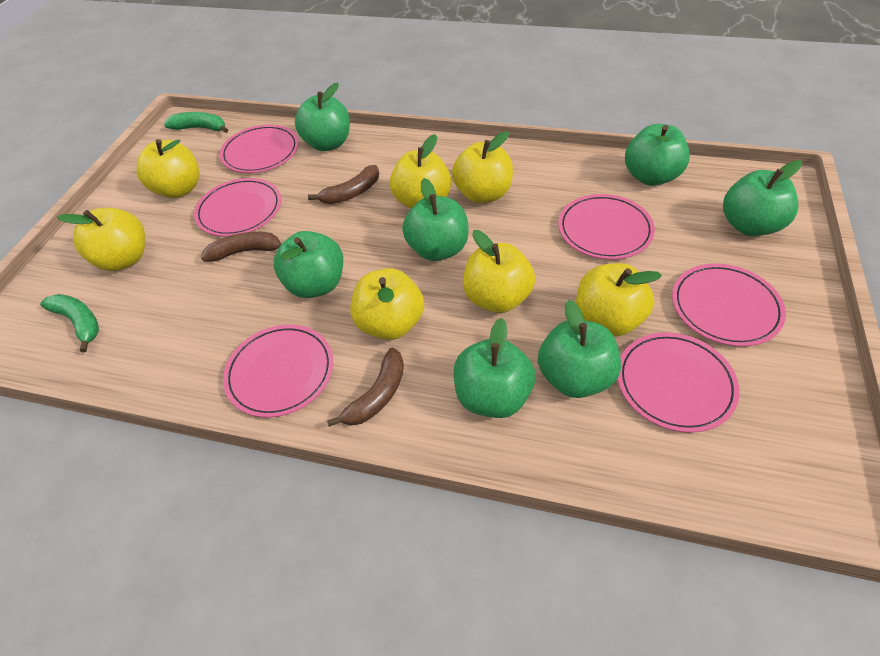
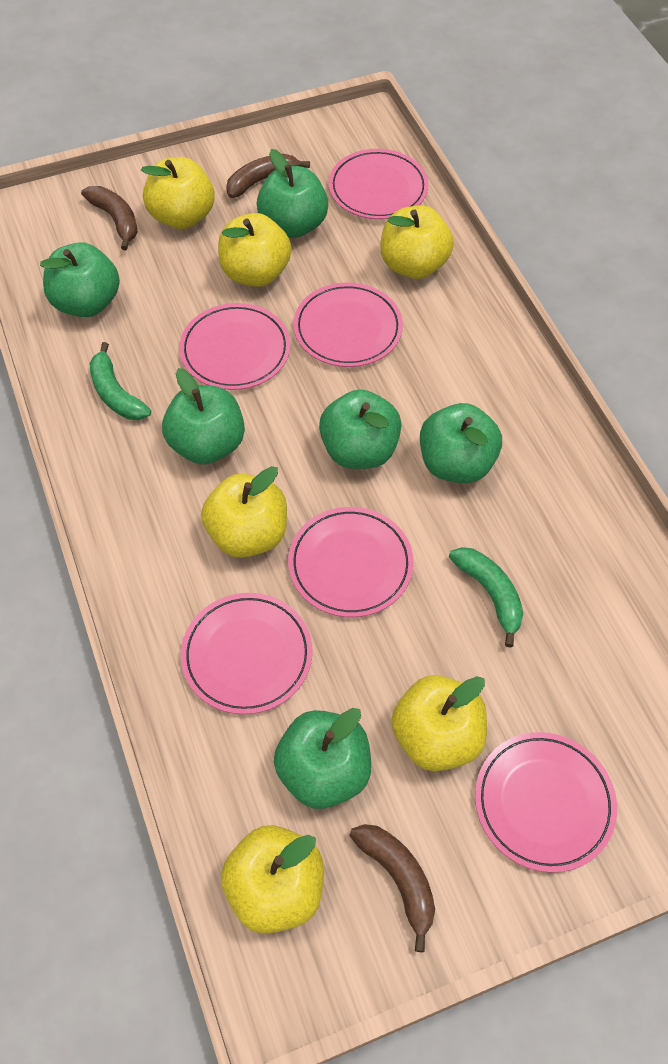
green apple: [274,231,343,298] [295,82,350,151] [402,178,468,261] [454,318,536,418] [538,300,621,398] [625,124,690,186] [723,160,802,236] = 7 -> [40,242,120,317] [162,368,245,465] [257,149,328,238] [274,708,371,809] [319,389,402,469] [420,403,502,483] = 6
yellow apple: [57,208,145,271] [136,139,199,198] [351,268,424,340] [390,134,452,209] [452,131,513,204] [463,230,535,313] [576,263,662,336] = 7 -> [141,157,215,229] [201,466,287,558] [218,213,291,287] [221,825,324,934] [381,206,454,279] [391,675,487,771] = 6

